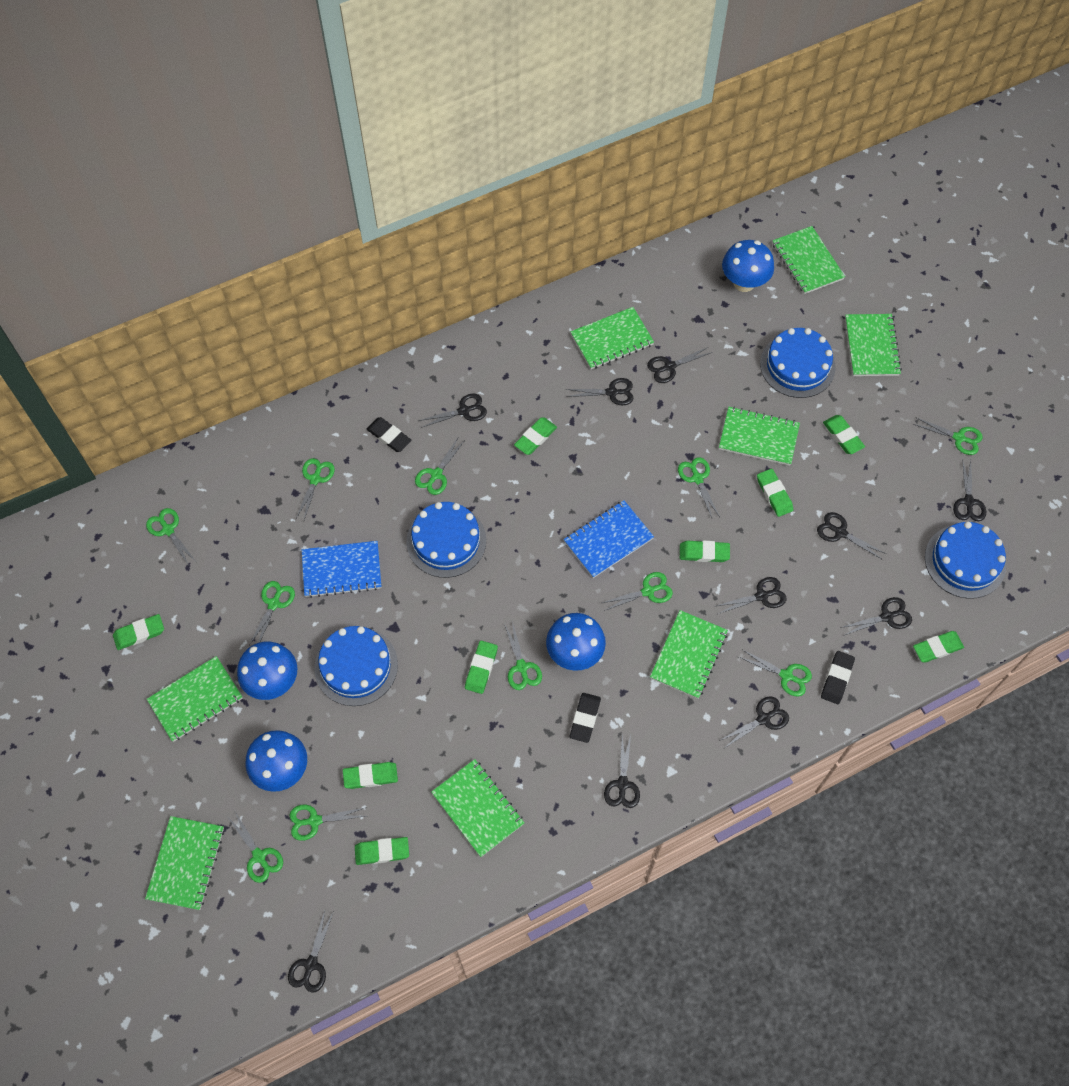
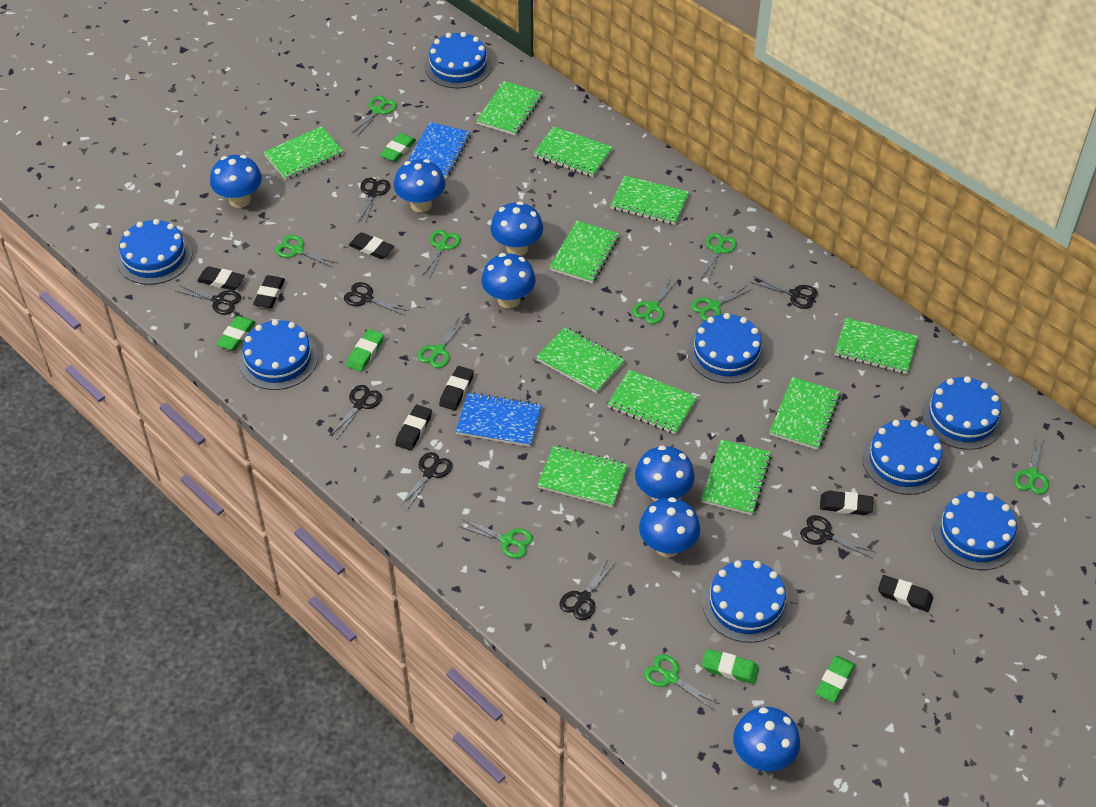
black eraser: [366,417,412,452] [570,693,601,743] [821,651,855,704] = 3 -> [197,266,245,290] [253,275,285,308] [349,232,395,259] [395,405,432,451] [439,366,474,410] [820,491,874,515] [878,575,933,612] = 7
black scissors: [288,911,334,993] [419,393,487,428] [566,378,634,405] [604,735,640,808] [647,347,712,383] [716,577,786,614] [719,696,789,747] [817,512,886,560] [840,597,912,636] [953,459,986,521] = 10 -> [176,285,241,315] [330,385,382,439] [344,282,409,316] [358,178,390,224] [399,452,452,510] [559,559,616,620] [750,276,818,309] [800,515,875,558] = 8
blue cake: [314,626,398,706] [406,502,486,578] [760,328,836,398] [925,521,1006,599] = 4 -> [117,219,192,285] [239,319,318,390] [425,32,492,88] [687,313,766,383] [702,560,791,643] [862,420,946,495] [922,376,1004,450] [933,491,1019,570] = 8
blue mushroom: [237,641,297,700] [245,730,307,792] [546,613,606,671] [722,240,774,292] = 4 -> [210,155,262,208] [394,159,445,213] [481,253,536,309] [491,201,543,256] [635,445,695,502] [639,497,700,557] [733,707,800,771] = 7
green eraser: [113,614,164,650] [343,762,398,789] [355,837,409,865] [465,640,498,694] [514,417,557,455] [680,541,730,562] [757,469,793,517] [823,415,865,454] [913,631,964,663] = 9 -> [216,316,256,351] [346,329,384,372] [380,133,416,162] [702,649,759,684] [816,656,855,703] = 5
green notebook: [145,816,224,910] [147,656,243,742] [431,759,525,857] [570,307,654,369] [650,610,728,699] [719,406,800,466] [772,226,845,294] [845,314,902,376] = 8 -> [264,126,344,180] [476,81,543,136] [533,126,613,177] [536,327,625,393] [538,445,628,507] [549,221,619,284] [607,370,697,435] [610,176,689,225] [701,439,772,515] [770,377,841,450] [835,318,918,374] = 11
green scissors: [146,508,195,565] [228,812,283,883] [249,581,295,645] [289,805,367,841] [296,458,335,520] [415,438,465,495] [504,621,542,690] [602,572,673,611] [678,457,720,518] [739,650,812,696] [913,418,983,455] = 11 -> [275,235,337,268] [352,96,397,137] [418,318,466,368] [422,230,460,278] [458,519,533,558] [632,277,678,324] [644,654,719,710] [691,284,754,321] [701,233,737,281] [1014,436,1049,494] = 10

